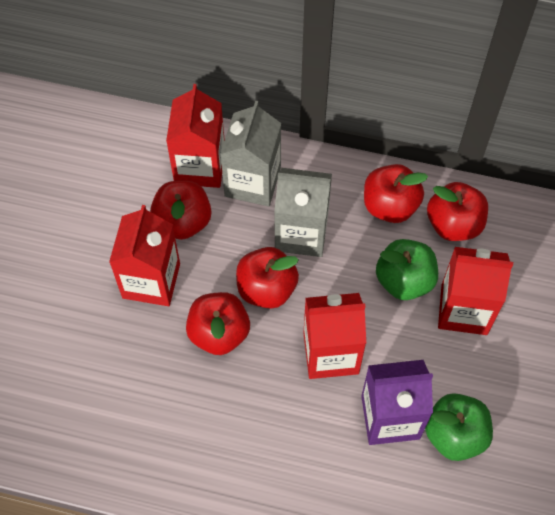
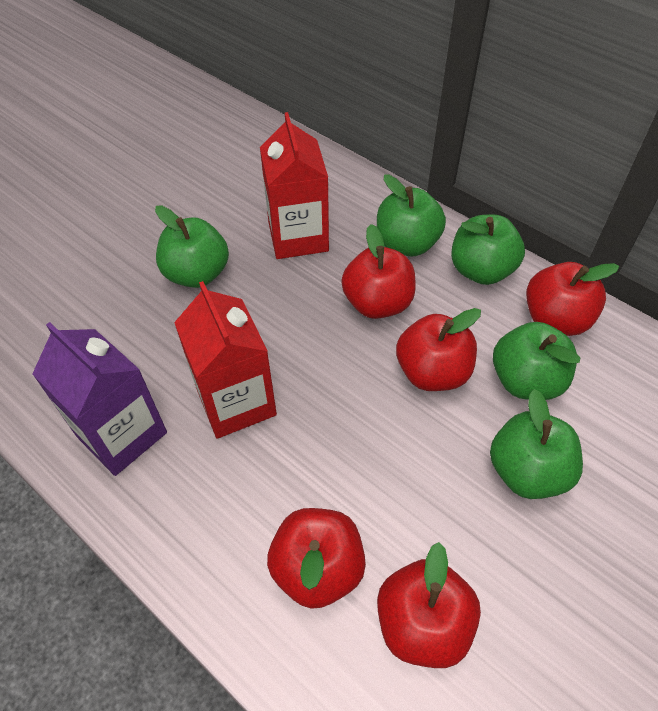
green apple: [376,239,438,300] [425,393,493,461] = 2 -> [155,205,229,288] [377,175,446,256] [451,215,525,285] [490,389,583,499] [493,322,580,400] = 5
grey carton: [220,101,281,206] [274,168,332,257] = 2 -> none = 0
red carton: [109,205,180,306] [166,84,225,188] [303,293,366,379] [438,247,513,335] = 4 -> [174,281,277,439] [260,112,329,259] = 2

